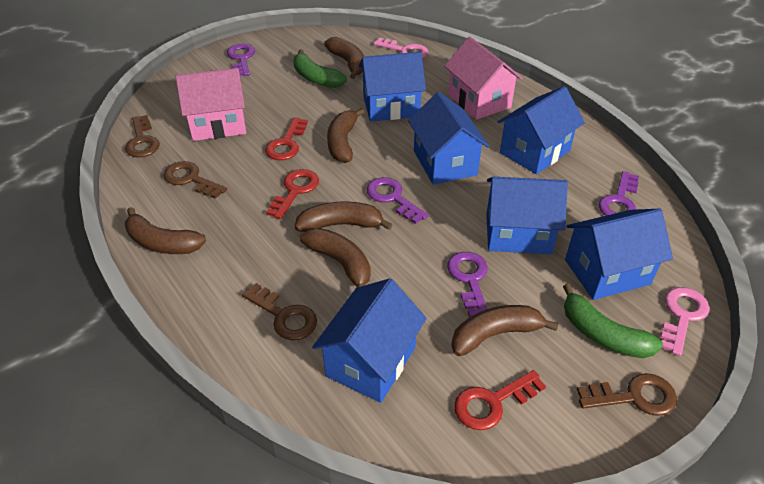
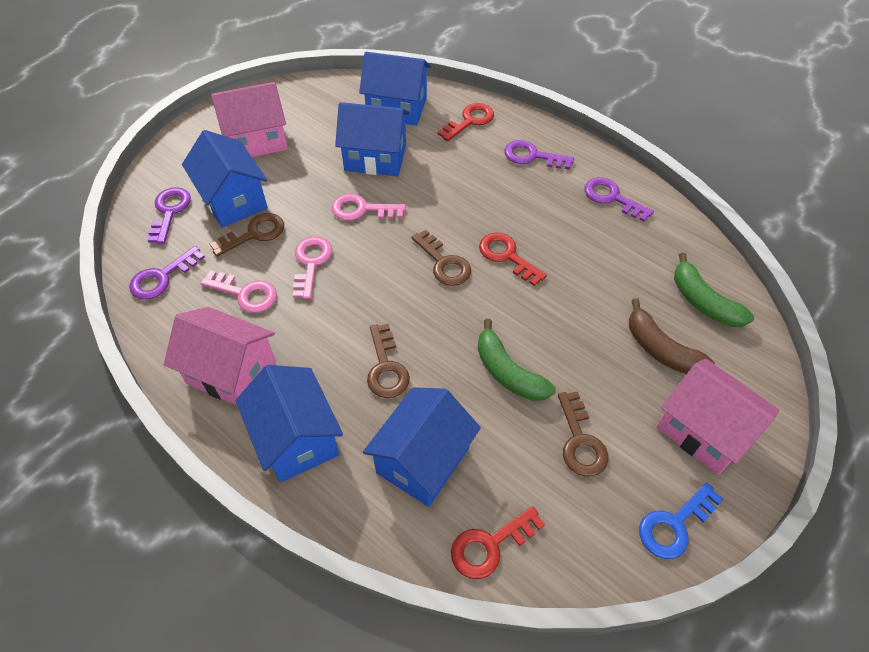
blue house: [312,279,427,403] [359,52,426,121] [408,92,489,185] [486,177,568,254] [498,86,585,174] [565,209,673,300] = 6 -> [182,130,268,228] [235,365,343,483] [335,102,409,176] [359,52,431,126] [363,387,481,507] = 5
blue key: none = 0 -> [639,482,723,559] = 1
brown banana: [125,207,206,254] [295,201,393,232] [300,228,371,288] [324,37,364,79] [327,108,364,163] [451,305,559,356] = 6 -> [629,298,715,374] = 1
pink house: [176,68,246,141] [444,37,523,120] = 2 -> [164,307,276,405] [211,82,288,157] [656,359,779,475] = 3
pink key: [373,38,428,59] [661,287,710,356] = 2 -> [200,270,277,313] [293,236,332,299] [331,194,406,221] = 3

